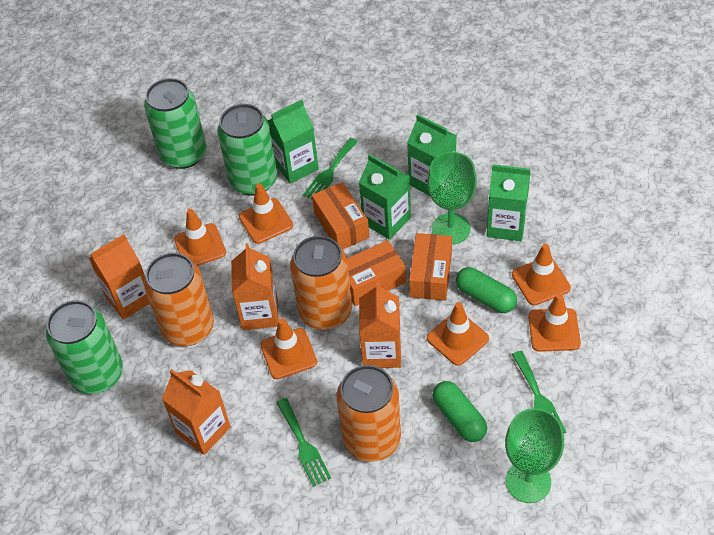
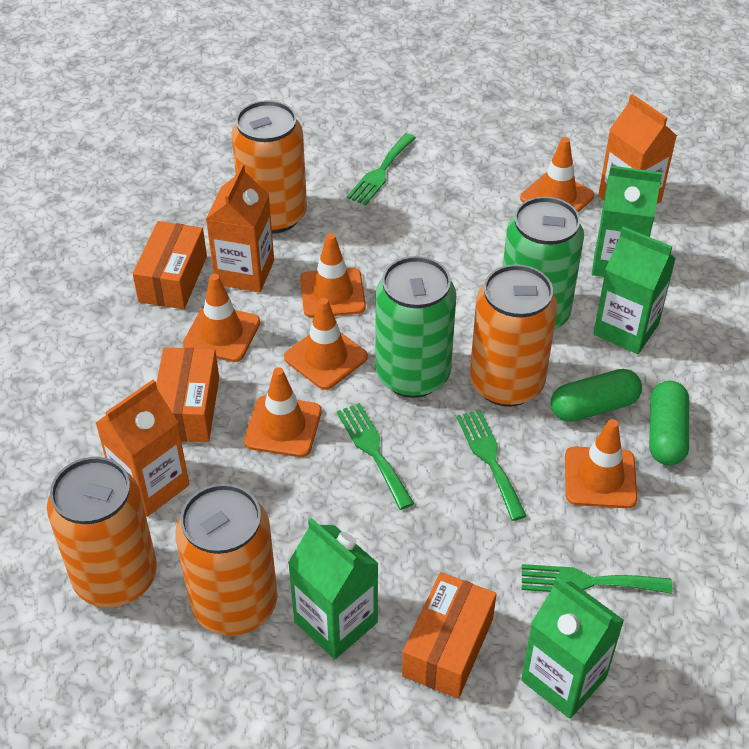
green can: [46,300,123,394] [144,78,206,169] [217,104,278,195] = 3 -> [375,256,456,398] [503,197,584,330] = 2
green fork: [277,398,331,487] [303,138,358,199] [512,351,566,434] = 3 -> [337,403,414,510] [347,133,416,205] [456,410,527,521] [522,564,672,594] = 4
green goblet: [427,152,477,245] [505,408,564,503] = 2 -> none = 0
orange can: [144,253,214,346] [290,236,352,330] [337,365,401,462] = 3 -> [47,457,157,607] [175,484,278,636] [231,100,307,234] [470,264,557,407] = 4
orange carton: [89,234,150,320] [162,369,231,455] [231,243,279,330] [359,282,401,368] = 4 -> [95,379,189,517] [206,163,274,293] [598,94,677,204] = 3

